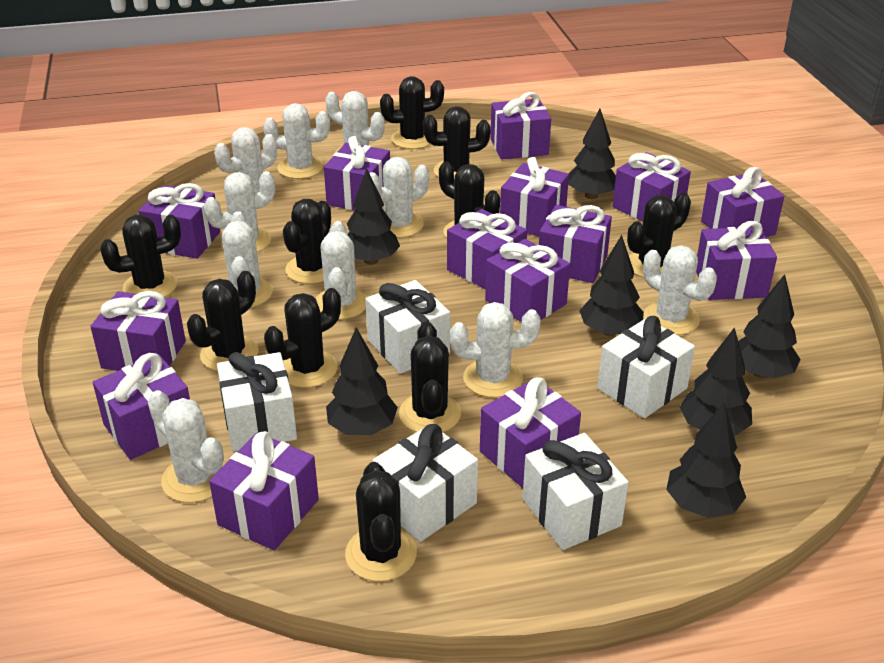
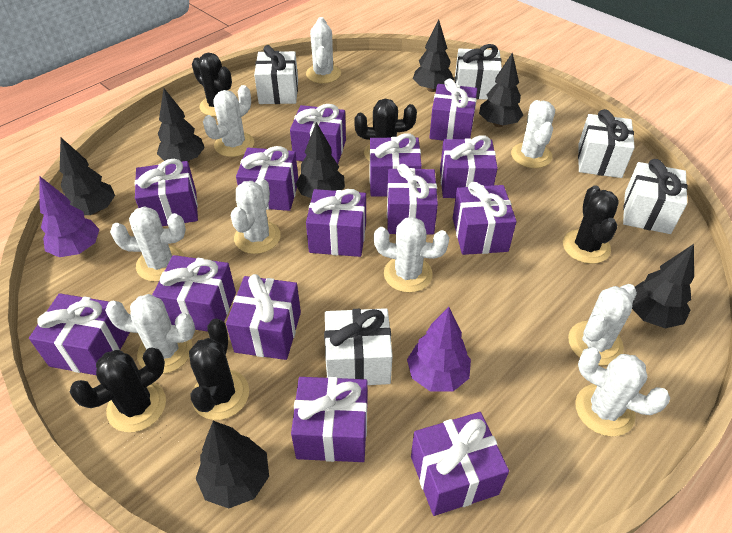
black cactus: [100,215,181,297] [187,271,259,371] [264,288,341,388] [283,199,331,284] [345,462,417,581] [380,76,444,149] [399,322,461,432] [423,106,491,178] [439,162,500,238] [627,193,691,278] = 10 -> [69,347,166,432] [189,319,249,420] [192,53,232,117] [354,99,417,162] [563,186,619,264] = 5
purple tree: none = 0 -> [39,176,100,257] [407,307,471,391] = 2
white cactus: [148,390,225,503] [204,171,275,252] [214,127,277,194] [222,211,273,307] [263,103,330,179] [315,221,367,320] [325,91,385,152] [369,157,429,238] [450,302,541,398] [643,245,717,335] = 10 -> [105,294,195,374] [110,206,186,282] [203,85,254,157] [231,177,281,254] [306,17,341,84] [374,217,450,293] [511,100,555,168] [568,284,637,366] [575,347,670,437] = 9

